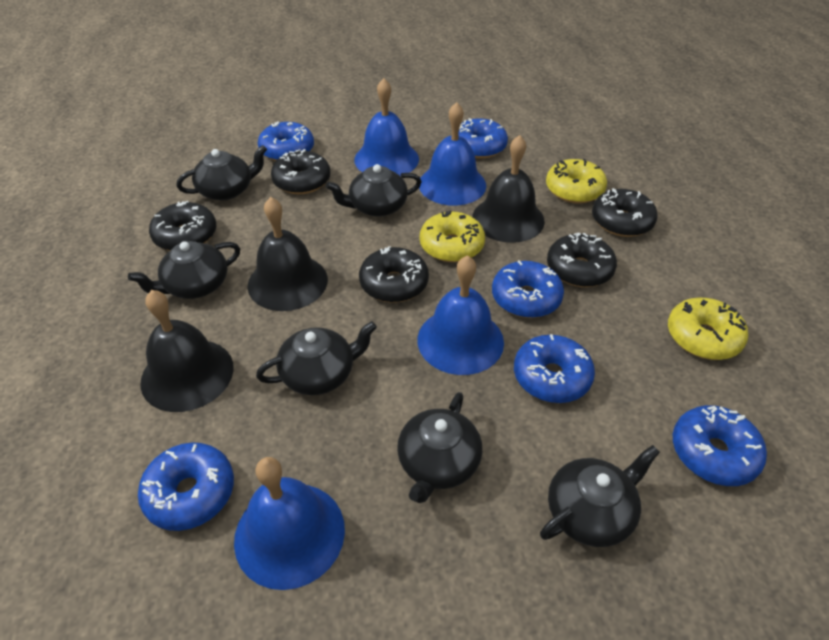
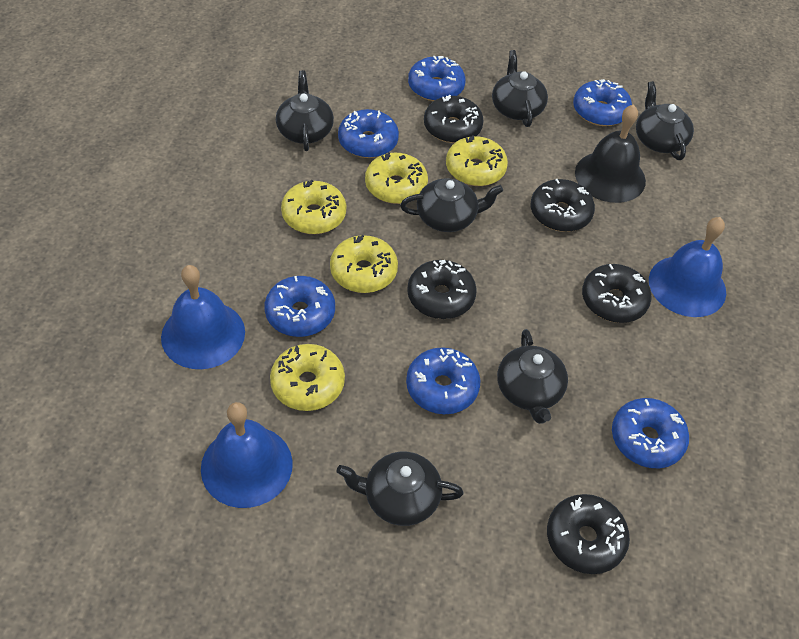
black bell: [140,290,234,412] [247,197,328,311] [472,135,545,243] = 3 -> [575,104,646,203] = 1
blue bell: [234,457,345,590] [354,78,419,176] [417,255,504,375] [419,102,486,206] = 4 -> [161,265,245,369] [201,402,293,508] [649,217,726,317] = 3
yellow donut: [420,210,485,262] [546,159,607,204] [668,298,748,360] = 3 -> [270,344,345,411] [281,180,346,234] [330,235,398,293] [365,152,428,204] [446,135,508,186] = 5

